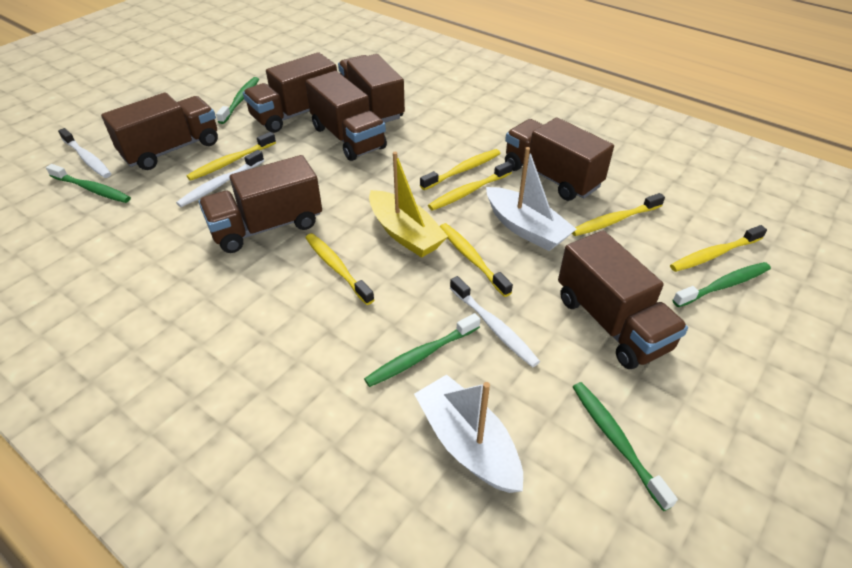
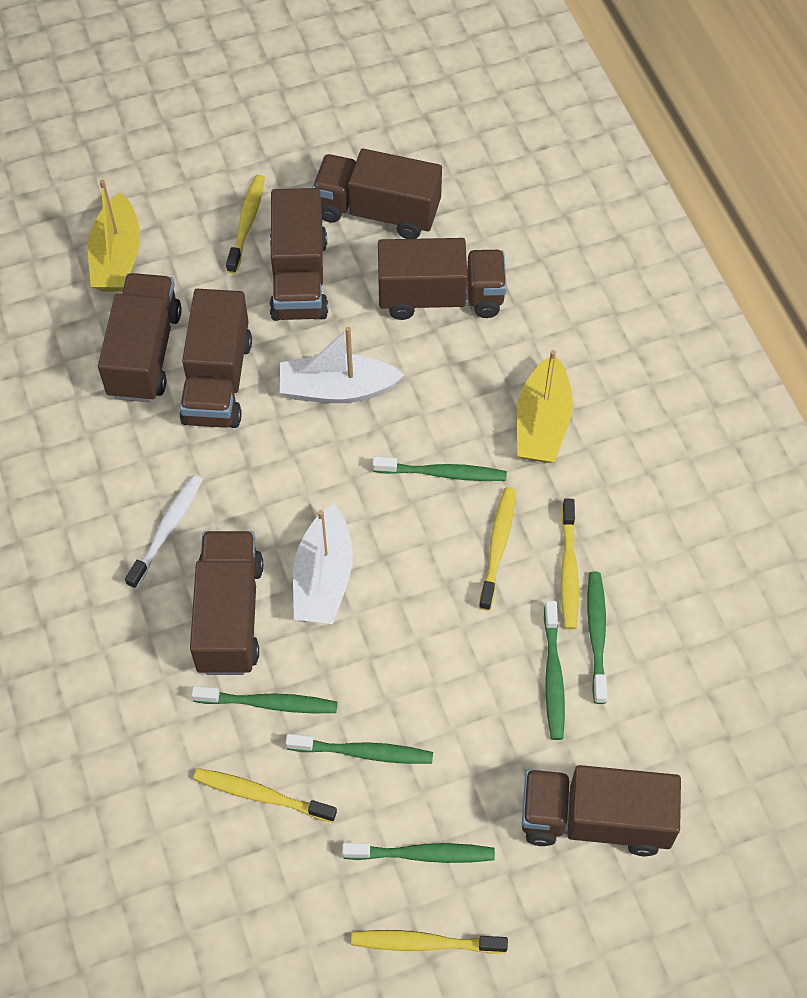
green toothbrush: [46,164,131,203] [216,77,259,124] [364,313,480,387] [573,382,678,511] [673,262,771,307] = 5 -> [192,686,338,714] [286,734,433,764] [342,843,495,863] [372,456,507,481] [544,601,565,740] [587,572,607,704] = 6
white toothbrush: [58,128,111,178] [176,150,264,207] [450,276,540,368] = 3 -> [125,475,203,589] = 1
yellow boat: [369,152,448,258] = 1 -> [88,180,140,292] [516,350,573,463] = 2
yellow toothbrush: [186,132,276,181] [305,233,374,305] [420,149,501,190] [428,161,512,211] [440,223,513,297] [572,193,665,236] [670,225,767,272] = 7 -> [193,768,337,823] [226,175,265,274] [351,930,508,954] [479,487,516,611] [561,499,579,630] = 5

